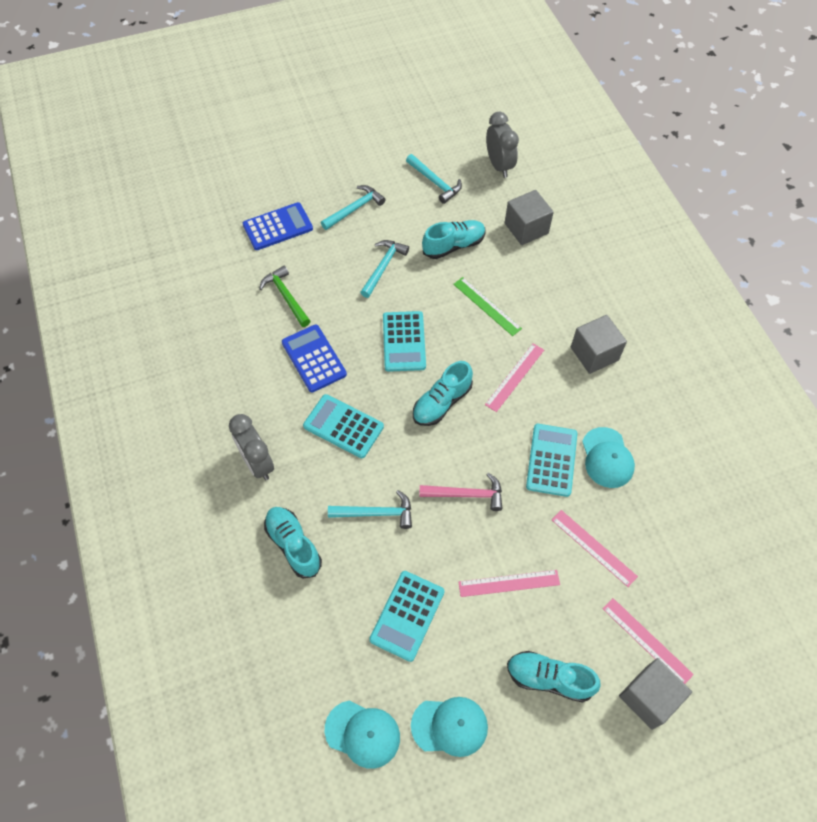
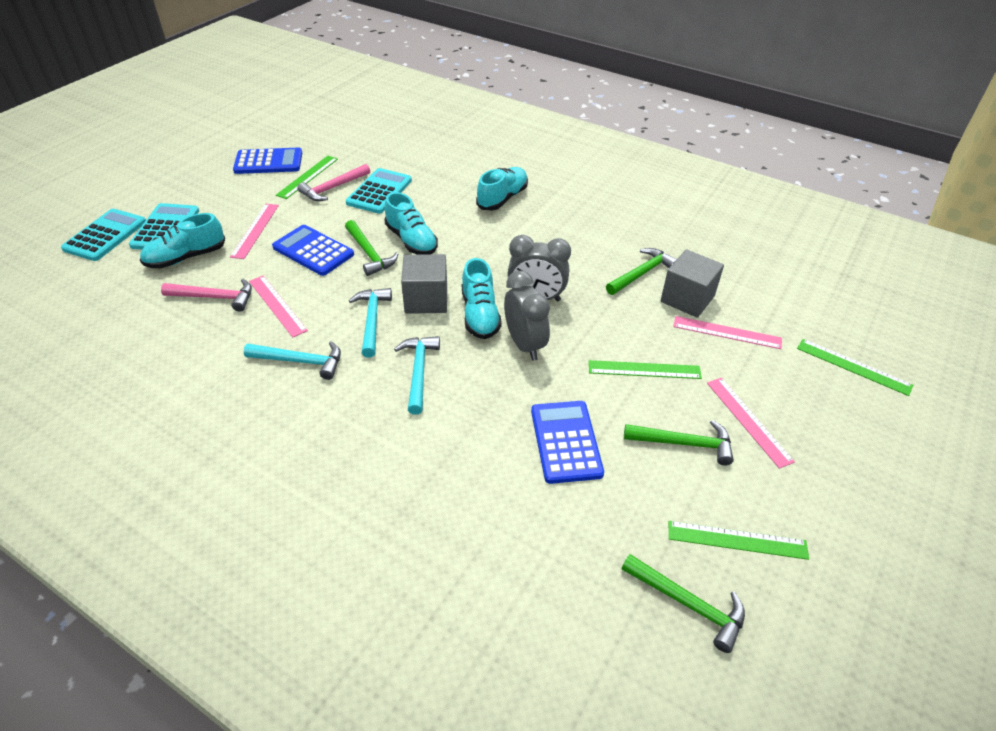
blue calculator: [243,202,313,250] [282,325,347,392] = 2 -> [233,148,302,174] [272,225,354,276] [531,401,604,484] = 3
green hammer: [259,266,310,327] = 1 -> [345,220,398,276] [606,248,677,295] [621,554,745,653] [624,420,734,466] = 4
green ruler: [453,277,522,336] = 1 -> [276,156,338,199] [589,360,702,379] [669,521,809,560] [797,339,913,396] = 4
grey cube: [505,190,554,245] [571,315,627,374] [619,658,692,730] = 3 -> [401,254,447,314] [660,250,724,318] = 2
pink hammer: [419,473,503,511] = 1 -> [161,279,252,312] [297,164,370,201] = 2
turquoise calculator: [303,394,384,458] [369,571,444,662] [383,311,426,372] [526,424,578,497] = 4 -> [61,209,146,261] [129,203,199,250] [346,168,412,214] = 3
turquoise cap: [325,700,400,769] [411,697,488,757] [582,427,635,488] = 3 -> none = 0
turquoise hammer: [321,185,386,230] [328,490,412,529] [360,240,409,298] [406,154,462,204] = 4 -> [244,341,341,380] [349,288,392,358] [394,336,440,415] = 3

